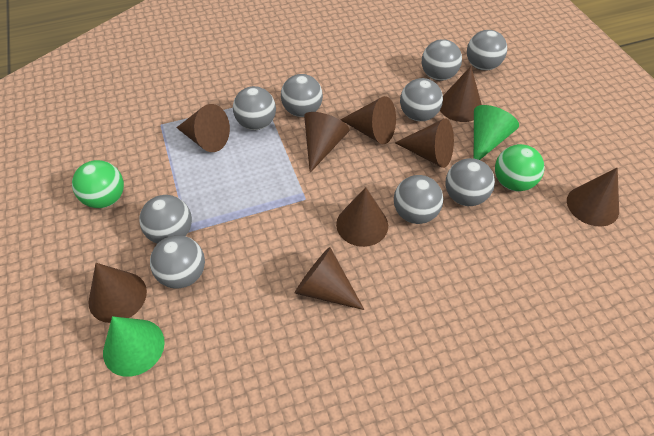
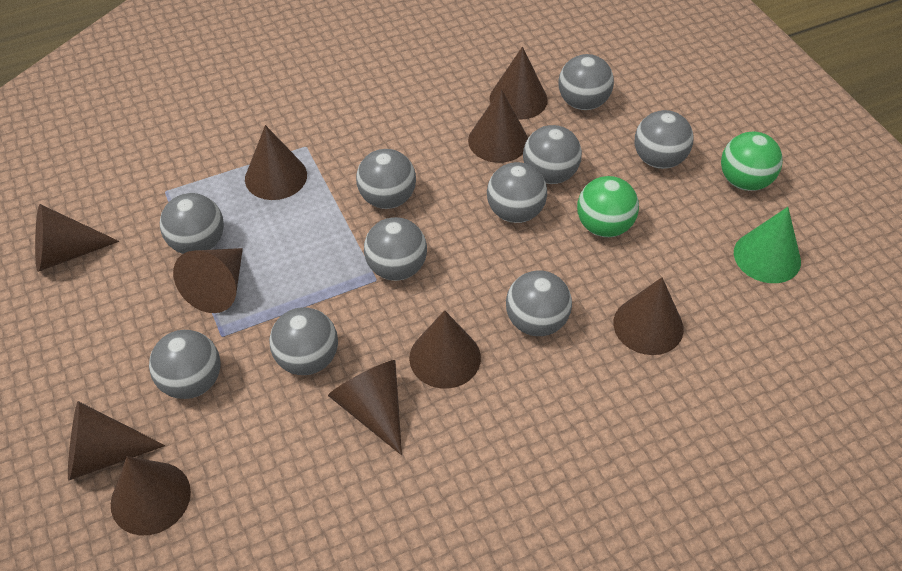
brown cone: [88,263,147,323] [176,104,230,152] [295,247,365,310] [304,112,349,173] [336,187,388,247] [340,96,396,144] [395,119,454,168] [440,66,482,122] [567,167,619,226] = 9 -> [35,204,119,272] [68,401,165,481] [111,456,191,536] [173,248,243,313] [245,125,307,200] [328,360,402,455] [409,310,481,389] [468,89,528,163] [490,47,548,120] [613,277,684,355] = 10
green cone: [103,316,165,377] [474,105,519,160] = 2 -> [734,207,801,283] = 1
grey ball: [139,195,192,244] [150,235,205,289] [233,86,276,130] [281,74,323,117] [394,175,443,224] [400,78,443,121] [422,39,462,81] [446,158,495,206] [467,30,507,71] = 9 -> [149,330,221,399] [160,193,224,254] [269,307,338,375] [356,149,416,209] [364,217,427,281] [487,162,547,223] [506,270,572,336] [523,125,582,184] [558,54,614,110] [635,110,694,169] = 10

